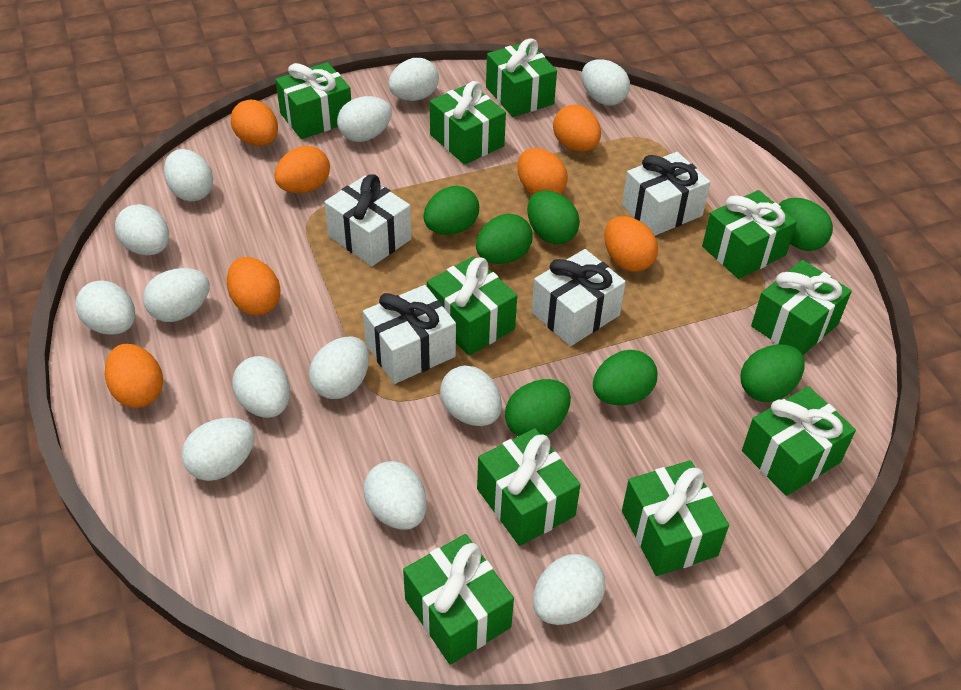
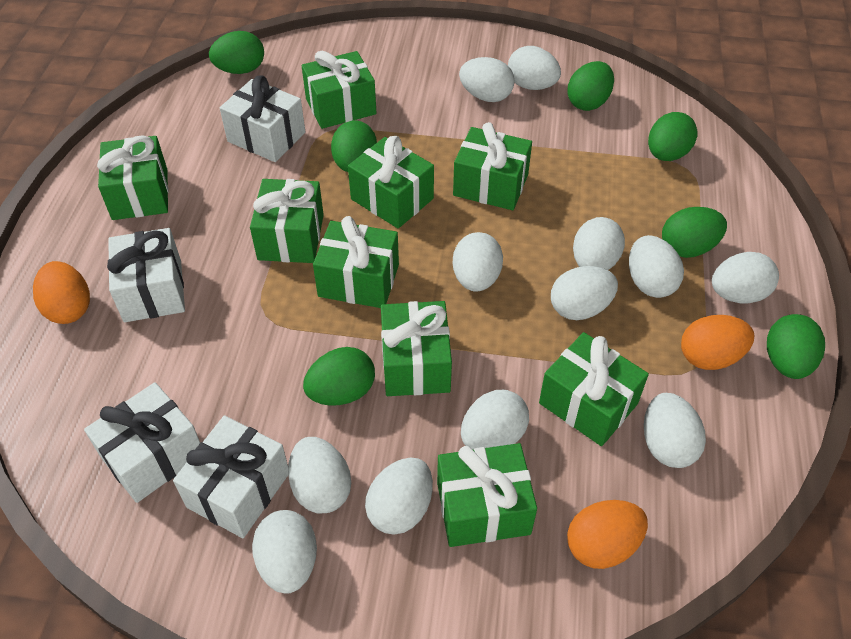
green gift: [275,62,351,139] [403,534,514,665] [427,256,517,356] [430,81,506,165] [477,428,581,546] [486,38,557,117] [622,460,729,576] [702,190,797,279] [742,386,856,496] [751,260,852,355] = 10 -> [97,135,169,220] [250,179,324,263] [302,51,376,129] [313,216,399,308] [348,136,434,229] [381,301,452,396] [437,443,537,547] [453,122,532,210] [539,332,649,446] = 9
orange egg: [105,344,163,408] [227,257,281,315] [231,100,278,146] [274,146,330,193] [517,148,568,195] [553,105,601,152] [604,216,658,272] = 7 -> [33,261,90,324] [567,500,648,569] [681,315,754,370] = 3
white egg: [75,280,135,335] [115,204,169,256] [143,268,210,322] [164,149,213,202] [182,418,255,481] [232,356,290,418] [309,337,369,399] [337,96,392,142] [363,461,427,530] [388,58,439,101] [440,366,502,426] [533,554,606,625] [582,60,630,106] = 13 -> [252,510,317,594] [288,437,351,514] [365,457,433,534] [453,232,503,292] [459,57,515,102] [461,390,529,450] [508,46,561,90] [551,266,618,320] [573,217,625,270] [629,235,684,298] [644,393,706,468] [712,252,779,304] = 12

